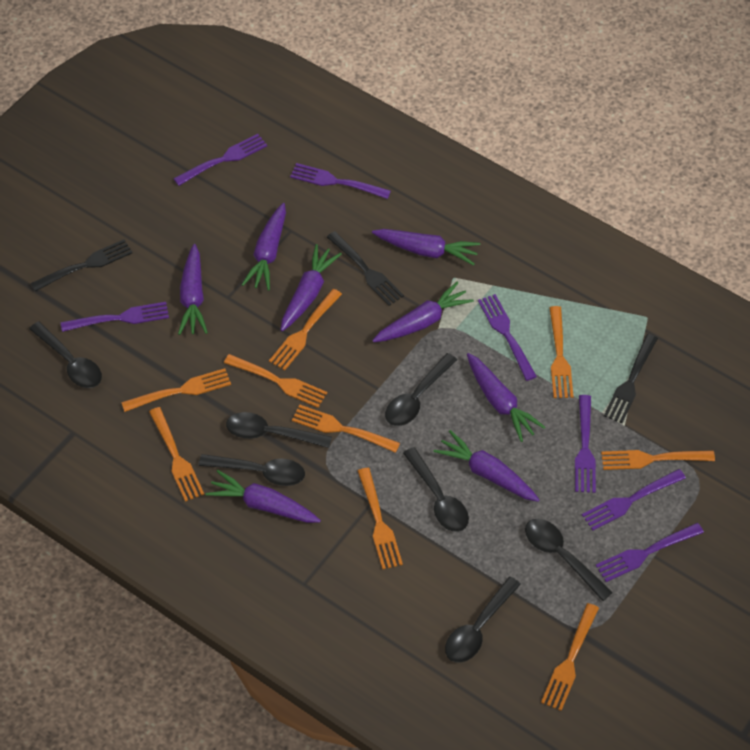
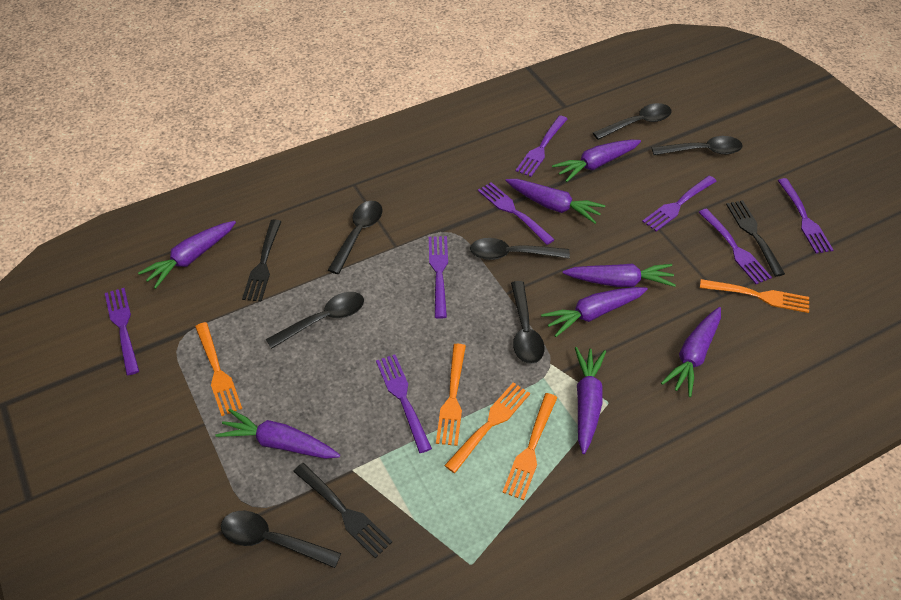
orange fork: [121,368,231,412] [149,407,204,502] [224,354,327,408] [269,289,342,371] [292,405,400,453] [358,468,403,569] [541,603,599,711] [549,306,574,398] [601,450,715,470] = 9 -> [195,322,242,416] [436,344,466,446] [444,382,530,473] [502,393,558,500] [700,279,809,313] = 5
purple fork: [61,302,169,332] [173,134,267,186] [290,163,391,199] [478,294,537,381] [575,395,596,493] [582,469,686,530] [595,523,704,582] = 7 -> [105,288,139,375] [376,355,432,453] [429,236,448,319] [478,182,555,245] [516,115,567,177] [642,175,717,231] [698,208,772,284] [777,178,833,254] = 8

